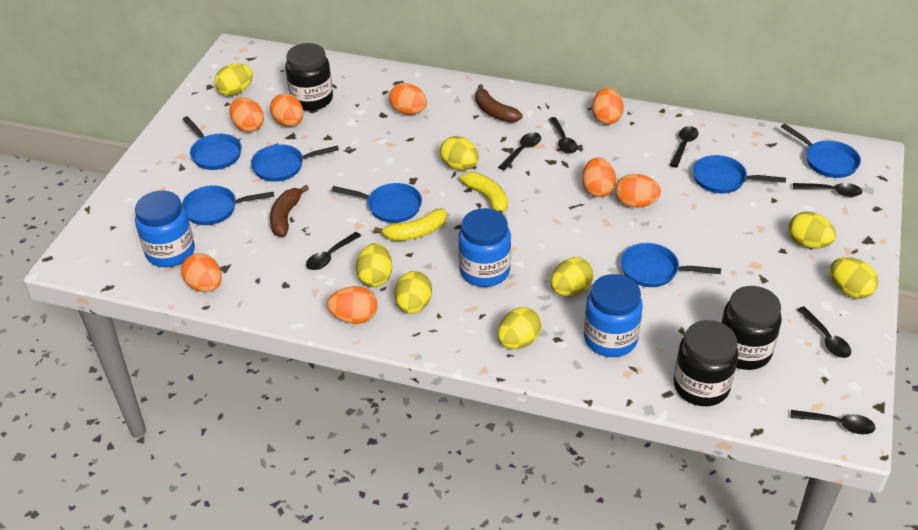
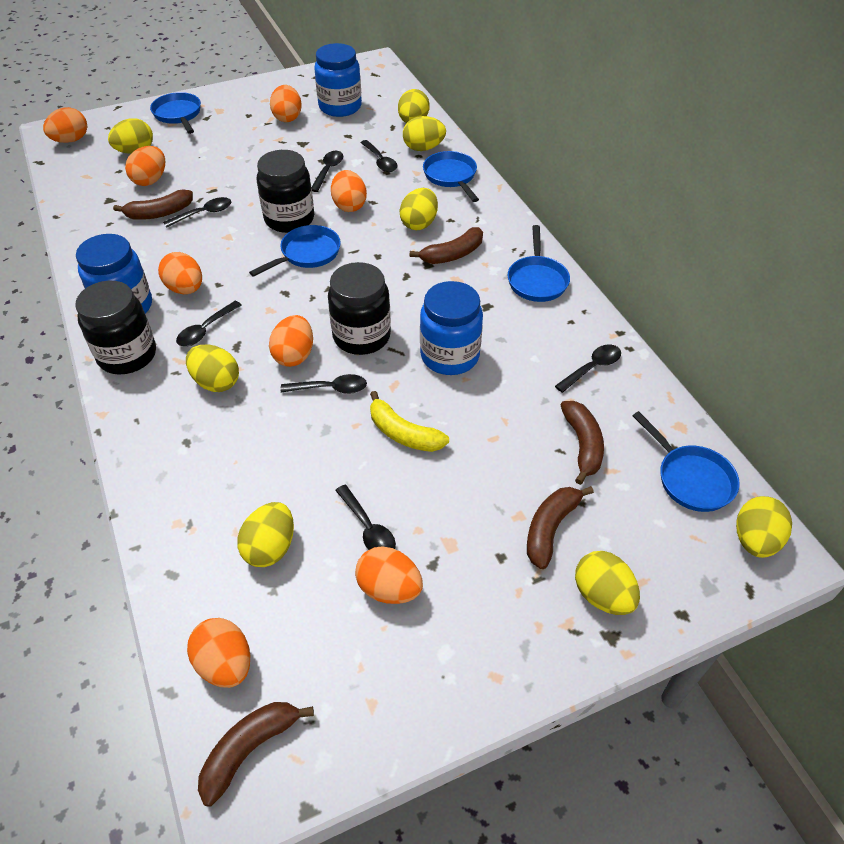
blue pan: [182,185,274,225] [183,116,242,170] [251,144,339,182] [332,183,422,223] [621,243,721,287] [693,155,786,193] [781,124,861,178] = 7 -> [150,92,201,134] [249,225,341,277] [423,151,479,202] [508,225,570,302] [633,411,740,512] = 5
brown banana: [270,185,309,237] [475,84,523,123] = 2 -> [113,189,193,220] [198,702,314,807] [410,227,483,264] [527,486,594,569] [561,401,604,485] = 5
yellow banana: [374,209,447,241] [460,172,508,214] = 2 -> [370,391,449,452] = 1

